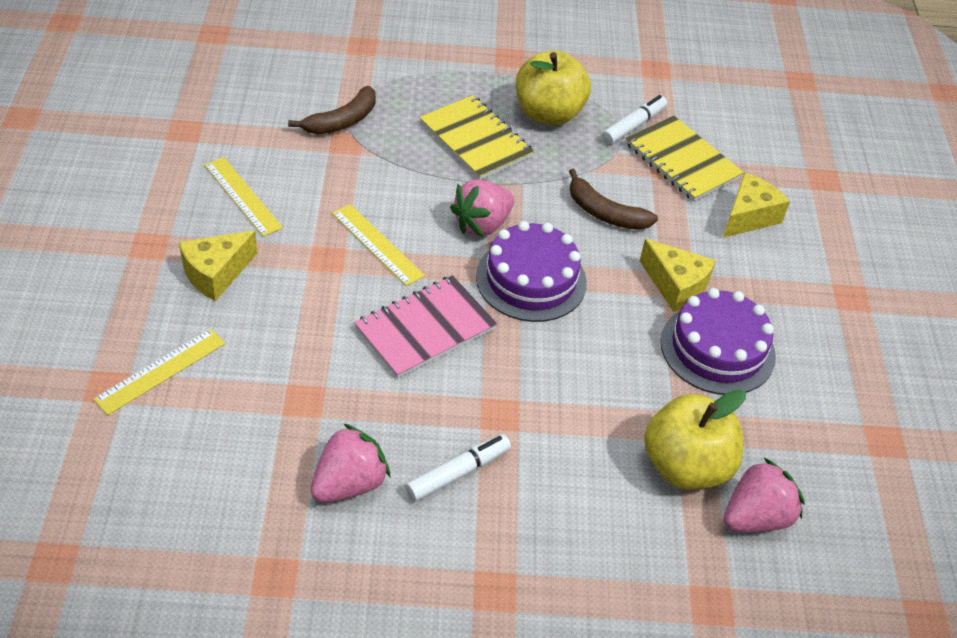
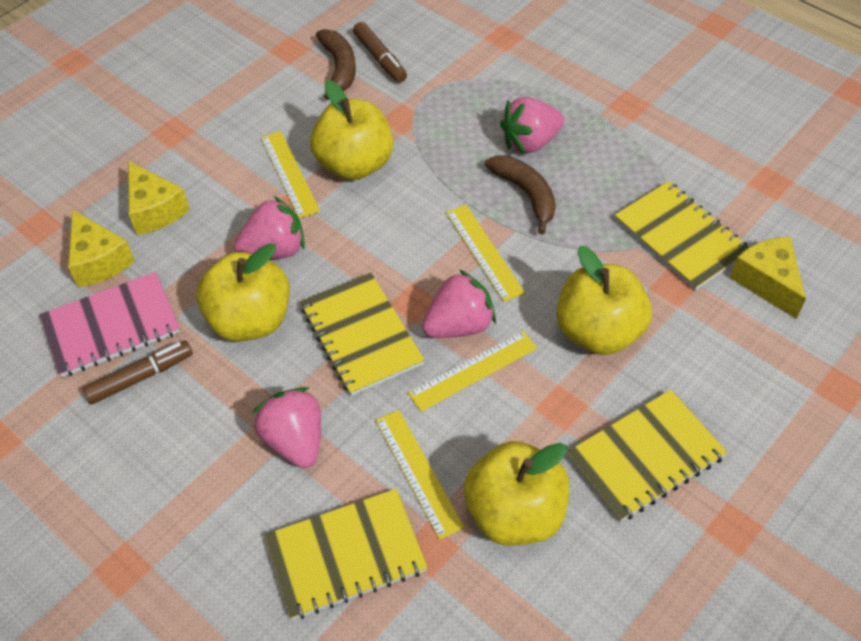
brown marker: none = 0 -> [82,341,193,405] [353,22,407,83] = 2
pink strawberry: [310,424,390,503] [450,179,514,237] [723,458,805,532] = 3 -> [234,196,305,259] [252,387,321,468] [422,270,496,338] [500,97,564,154] = 4
purple cake: [476,221,587,322] [661,288,776,395] = 2 -> none = 0
white marker: [405,434,511,502] [602,95,667,145] = 2 -> none = 0
yellow apple: [516,50,591,126] [644,389,746,490] = 2 -> [196,243,290,342] [310,80,393,180] [464,441,569,546] [556,246,652,355] = 4
yellow notebook: [419,95,534,180] [625,116,744,202] = 2 -> [265,489,428,620] [300,272,425,396] [567,390,727,522] [615,181,749,290] = 4
yellow ruler: [93,329,226,415] [204,157,283,237] [332,204,425,286] = 3 -> [261,131,320,219] [375,410,464,540] [408,331,537,412] [446,205,525,302] = 4

